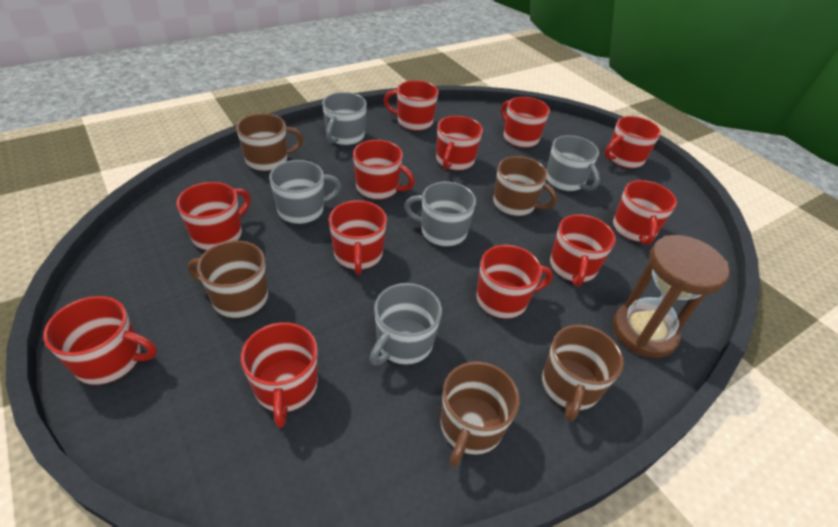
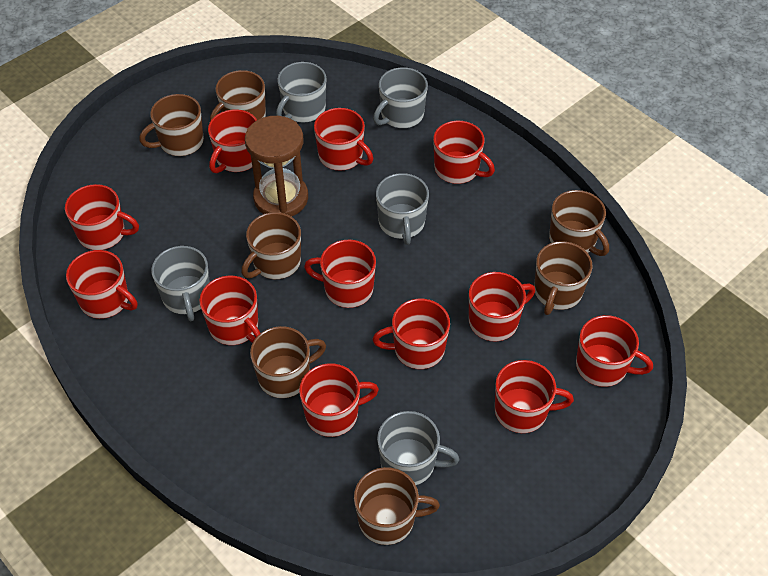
brown mug: [188,241,268,318] [236,114,303,171] [440,361,520,467] [493,156,557,216] [542,325,624,421] = 5 -> [139,94,204,156] [210,70,266,121] [241,212,301,279] [250,326,326,398] [354,467,440,545] [534,241,593,315] [549,190,609,256] = 7

